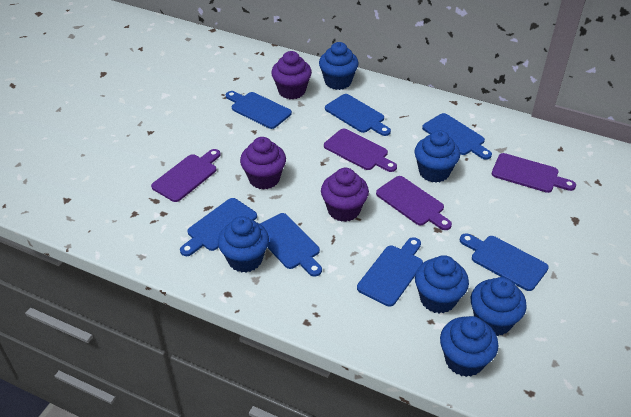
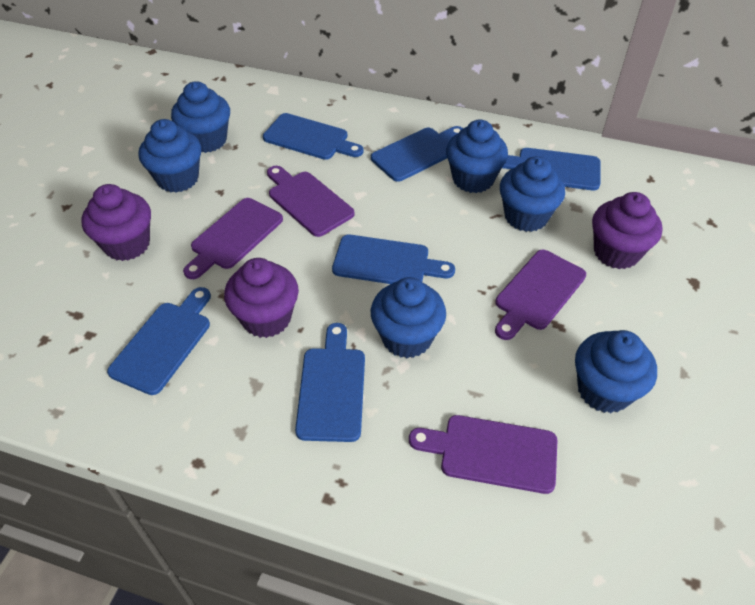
blue cutting board: [180,198,257,256] [226,91,292,129] [260,213,322,277] [325,94,391,136] [357,237,423,307] [422,113,492,160] [460,233,549,291] = 7 -> [107,287,211,395] [263,113,364,160] [295,323,365,442] [332,235,455,284] [371,126,463,182] [502,148,601,190] = 6

